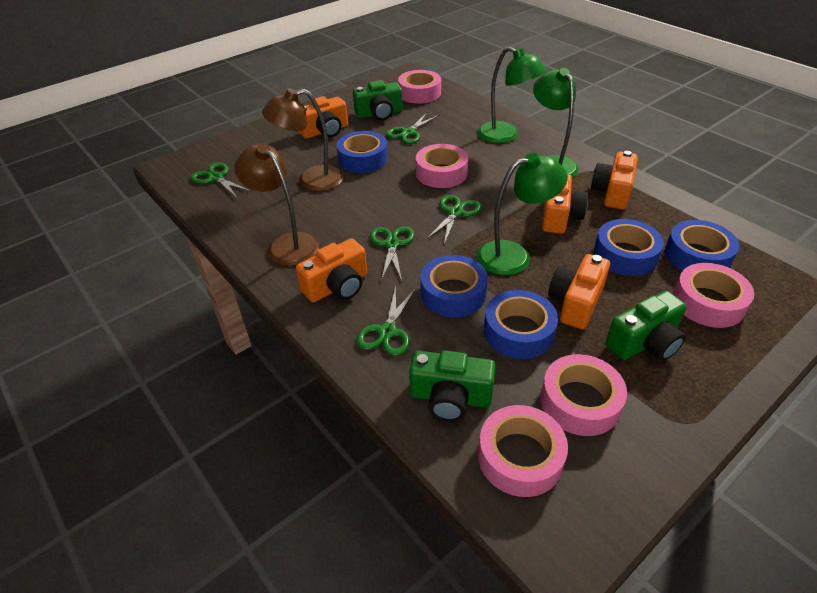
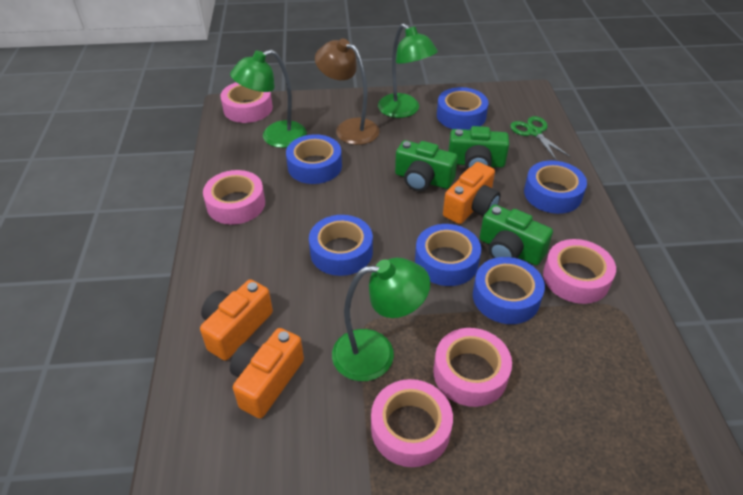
blue tape: [337,131,388,173] [420,255,488,317] [484,290,558,359] [594,219,664,276] [665,220,739,271] = 5 -> [286,134,342,184] [309,215,373,276] [415,224,481,286] [437,87,488,130] [473,257,545,324] [524,160,587,214] = 6
brown lamp: [235,143,319,266] [262,88,344,191] = 2 -> [315,39,380,145] = 1
green scissors: [191,163,252,199] [357,286,416,356] [370,226,414,281] [386,112,439,144] [426,195,481,244] = 5 -> [510,116,571,161] = 1
orange camera: [296,239,367,303] [299,96,348,139] [542,174,588,234] [548,254,610,329] [591,151,638,209] = 5 -> [200,279,273,361] [230,328,304,418] [443,162,501,224] = 3

